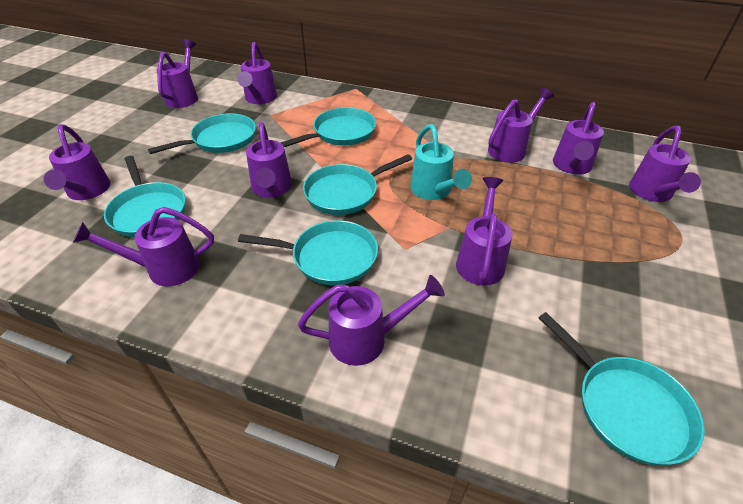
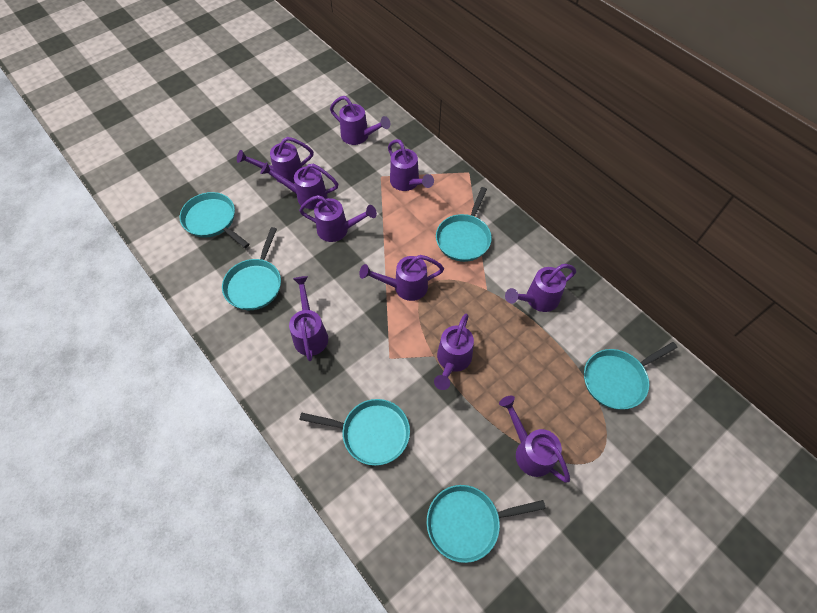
turquoise watering can: [410,124,472,200] = 1 -> none = 0

